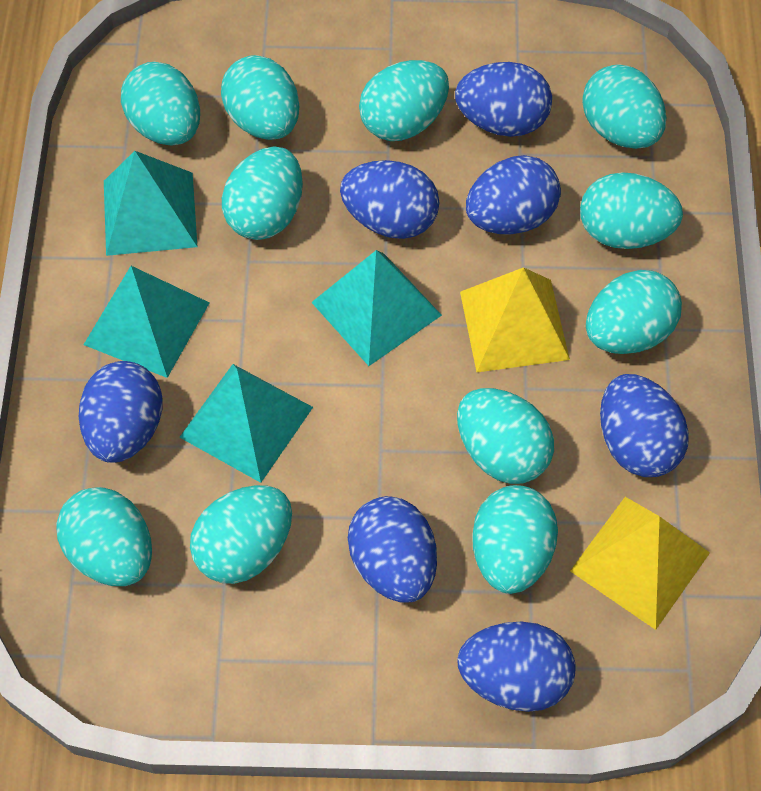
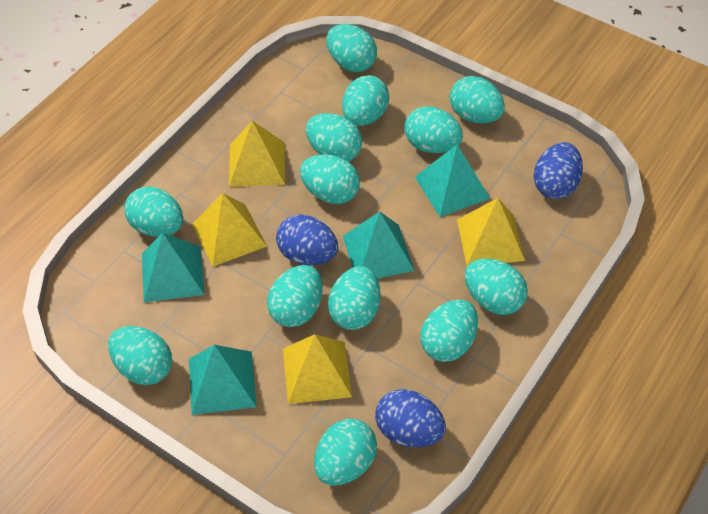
blue egg: [79,361,163,463] [340,160,439,239] [348,496,437,603] [455,62,552,137] [457,622,576,712] [466,155,561,234] [600,374,689,477] = 7 -> [276,215,338,265] [375,389,446,447] [534,142,583,199] = 3
turquoise egg: [56,487,152,586] [121,62,200,146] [190,485,292,584] [221,55,299,140] [222,146,303,240] [359,60,449,141] [457,388,554,484] [472,485,558,594] [580,172,683,249] [582,64,666,149] [586,270,682,354] = 11 -> [108,326,172,385] [124,187,183,237] [267,265,323,327] [300,154,360,204] [306,113,362,161] [314,419,377,486] [326,24,377,72] [328,266,380,330] [342,75,389,126] [405,106,463,153] [420,300,478,362] [450,76,505,123] [465,259,528,315] = 13
yellow pyramid: [460,267,570,372] [570,497,710,630] = 2 -> [192,193,267,267] [229,121,285,187] [283,334,352,404] [457,198,525,266] = 4

